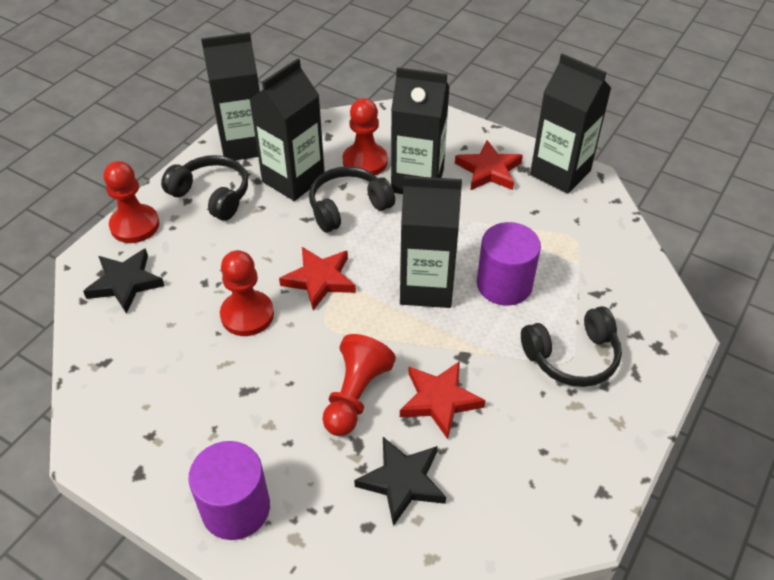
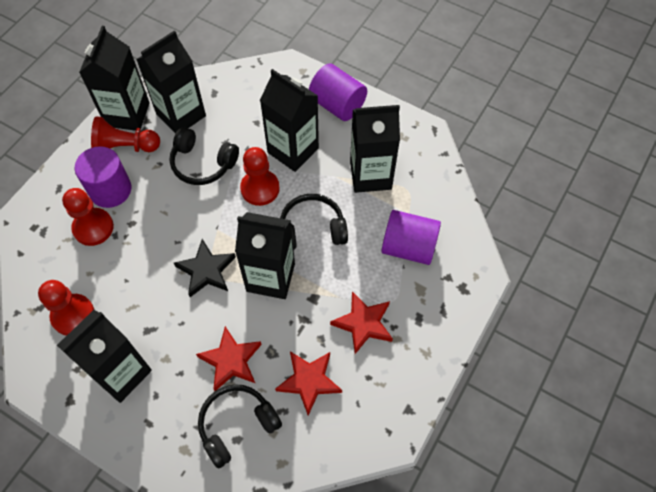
black carton: [201,32,260,160] [249,58,325,201] [391,67,449,194] [400,176,462,308] [530,54,611,194] = 5 -> [57,310,152,403] [79,26,150,131] [136,30,206,134] [235,212,295,299] [260,69,319,172] [350,105,400,193] = 6
black star: [83,248,164,314] [354,437,446,526] = 2 -> [174,239,236,297] = 1
purple cylinder: [188,441,270,540] [477,222,541,306] = 2 -> [75,146,131,208] [309,64,367,121] [382,210,441,265] = 3

